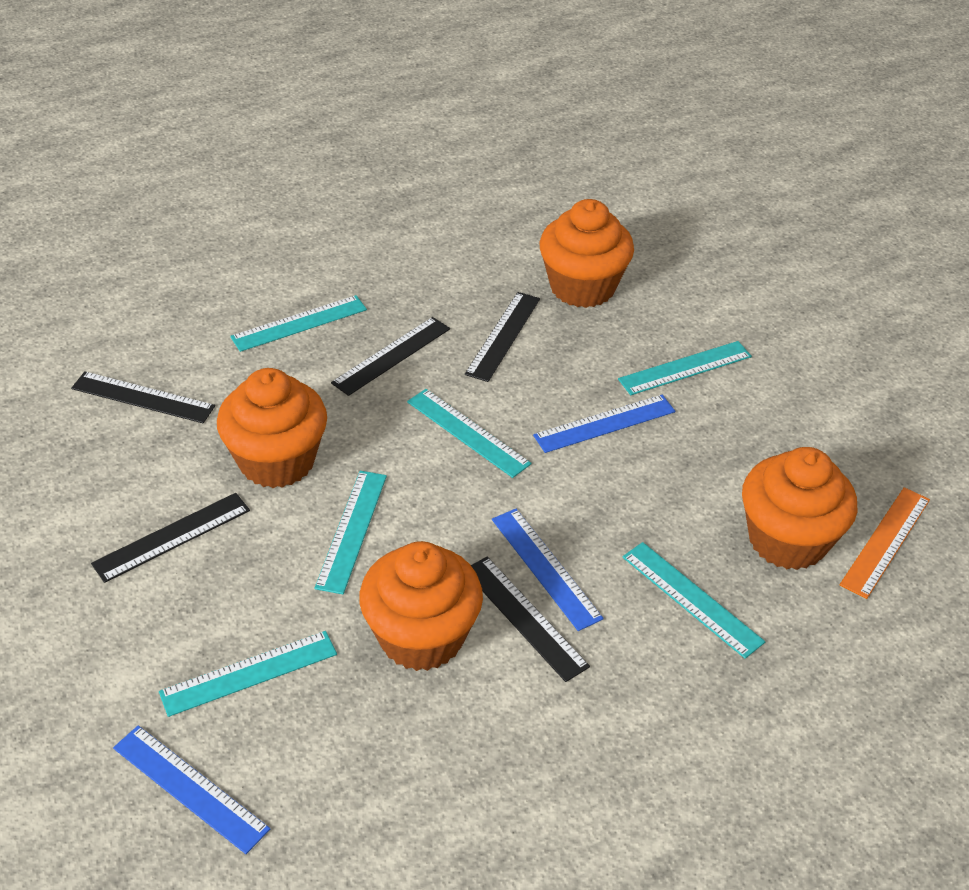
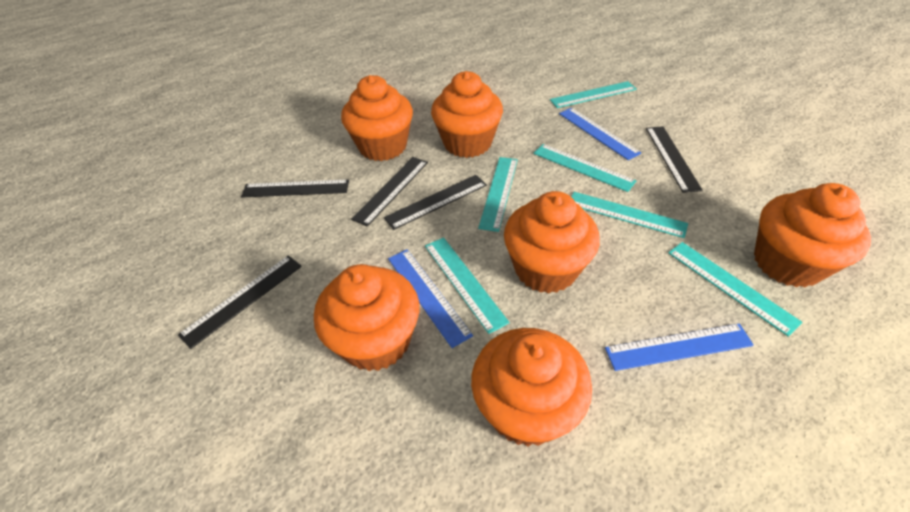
orange cupcake: [217,368,327,488] [359,541,483,671] [539,199,634,308] [742,447,857,570] = 4 -> [314,264,419,371] [341,75,413,161] [431,71,503,158] [471,328,592,447] [504,191,600,294] [754,183,871,287] = 6
orange ruler: [840,487,930,599] = 1 -> none = 0

